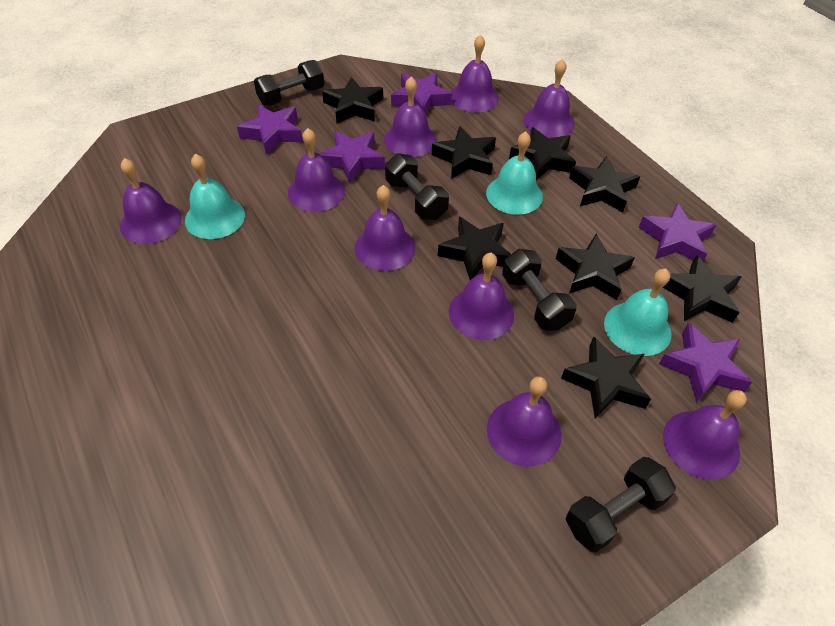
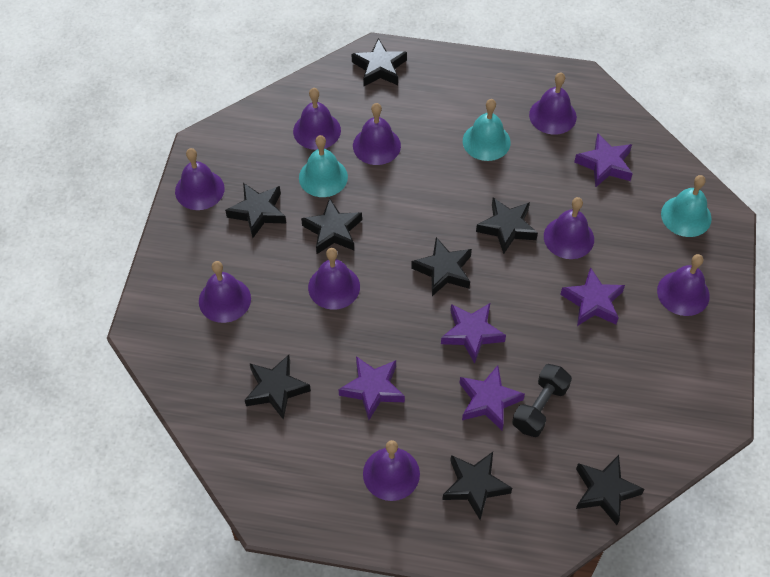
black dumbbell: [254,60,324,106] [385,153,449,220] [502,249,577,330] [565,457,676,552] = 4 -> [512,364,572,437] = 1

